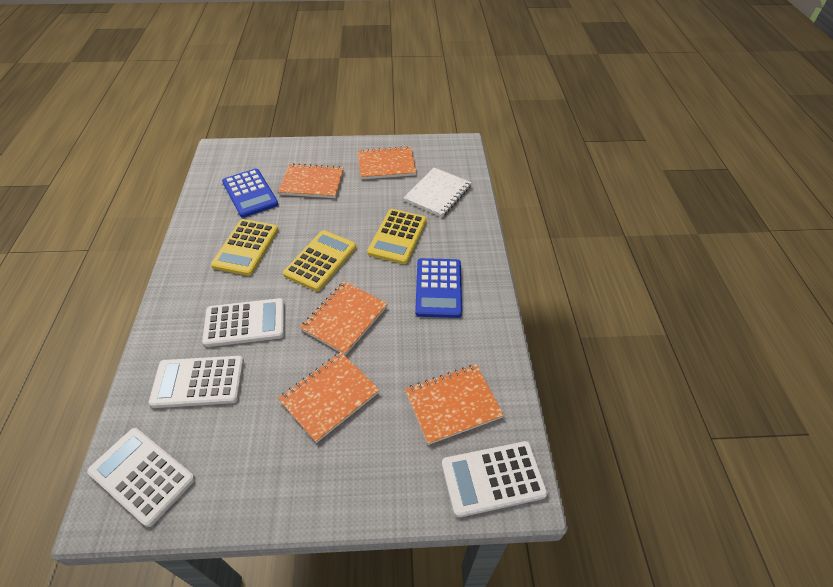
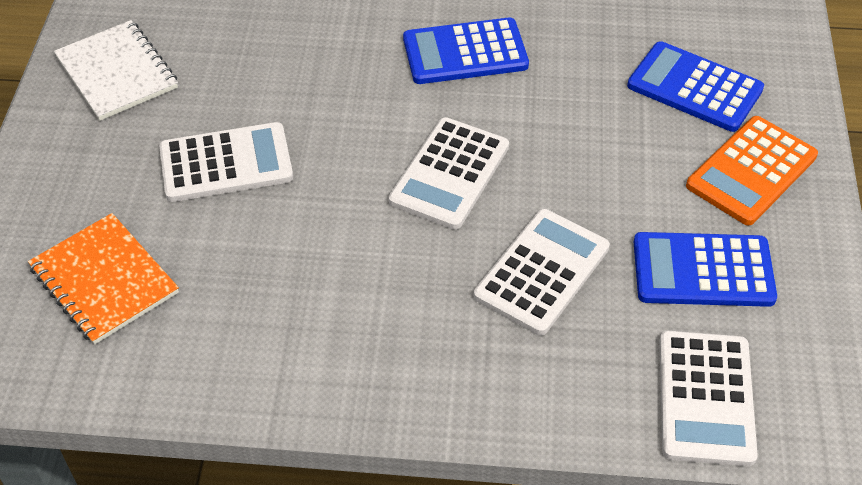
blue calculator: [222,169,279,218] [415,258,462,318] = 2 -> [403,18,529,84] [627,41,764,132] [634,232,777,307] = 3
orange calculator: none = 0 -> [686,116,818,225] = 1
orange notebook: [278,163,344,198] [278,352,379,443] [300,281,388,355] [358,146,416,180] [405,364,504,445] = 5 -> [28,213,179,345] = 1
yellow calculator: [211,219,278,276] [283,230,356,291] [367,209,427,264] = 3 -> none = 0

